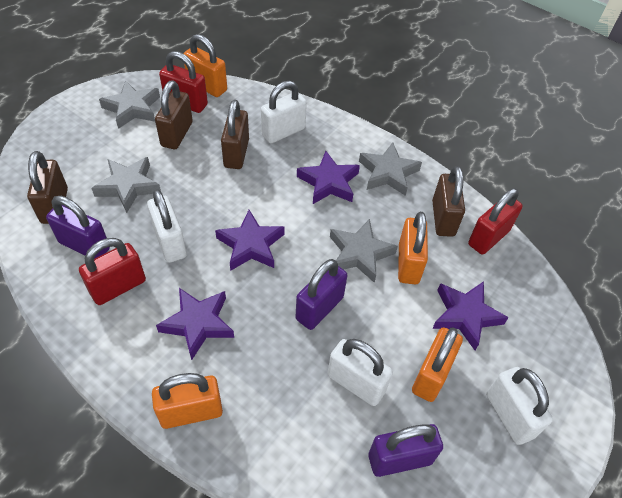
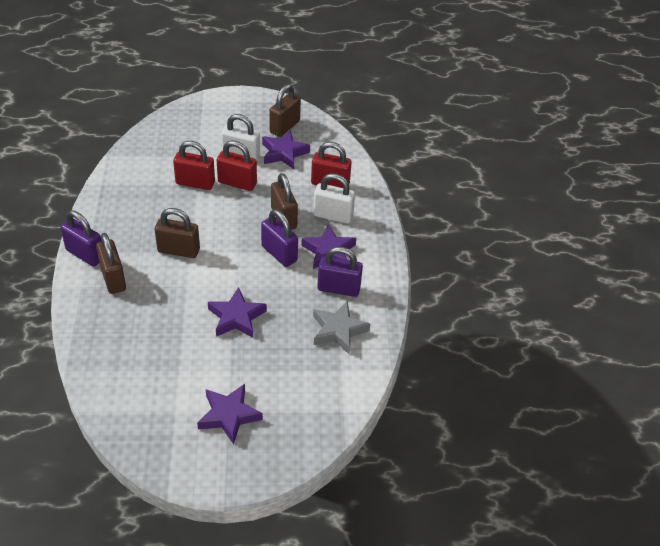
grey star: [91,157,161,213] [99,80,160,129] [330,219,398,283] [359,142,422,196] = 4 -> [313,301,370,354] = 1
orange padlock: [152,373,223,429] [183,34,227,97] [398,212,428,284] [412,327,463,402] = 4 -> none = 0
white padlock: [147,189,187,263] [261,81,307,143] [328,339,393,406] [486,367,553,445] = 4 -> [221,114,260,161] [313,173,355,224] = 2

